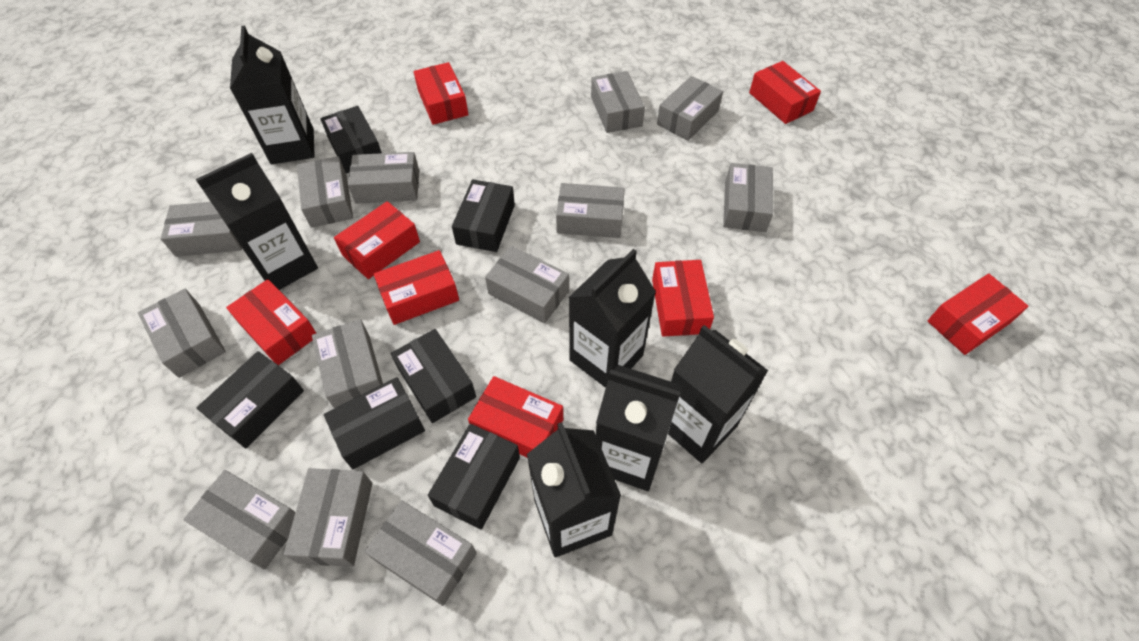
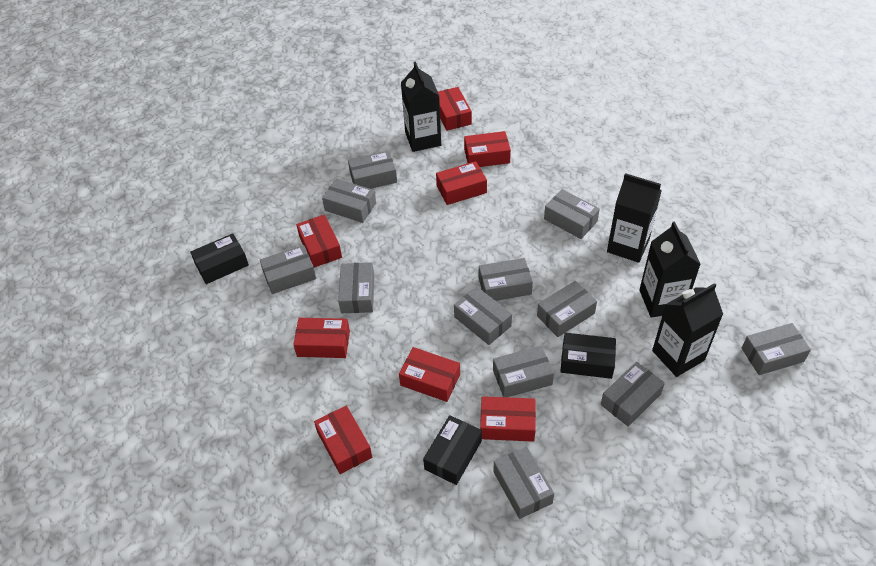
black box: [197,351,304,448] [320,106,382,173] [324,377,425,469] [391,329,476,423] [428,424,520,529] [452,179,515,252] = 6 -> [190,233,249,284] [423,415,482,485] [560,333,616,379] = 3
black carton: [196,153,318,290] [230,25,315,164] [527,422,621,557] [569,249,656,388] [596,365,682,491] [668,325,768,463] = 6 -> [401,62,441,152] [607,173,662,263] [639,222,701,318] [652,283,723,377] = 4
grey box: [138,289,226,378] [161,202,242,257] [183,470,296,570] [284,468,373,567] [297,156,353,228] [312,319,383,408] [348,152,419,204] [365,500,477,606] [485,246,569,323] [556,183,625,238] [591,71,645,133] [657,76,723,141] [723,163,773,232] = 13 -> [260,245,316,294] [322,178,376,223] [338,262,374,313] [348,151,397,189] [454,287,512,345] [479,258,533,301] [493,346,554,397] [493,447,554,519] [537,281,597,337] [544,189,600,239] [601,362,665,427] [742,323,811,375] = 12

